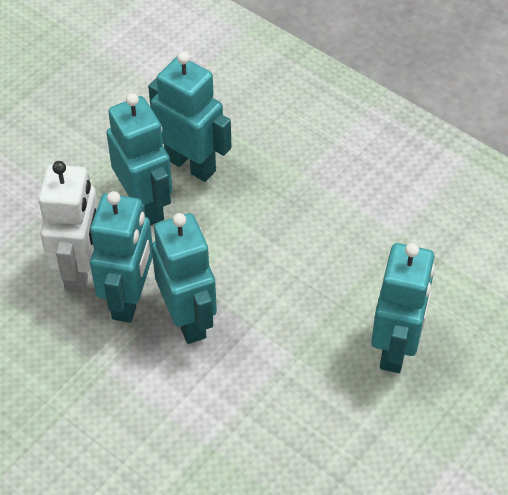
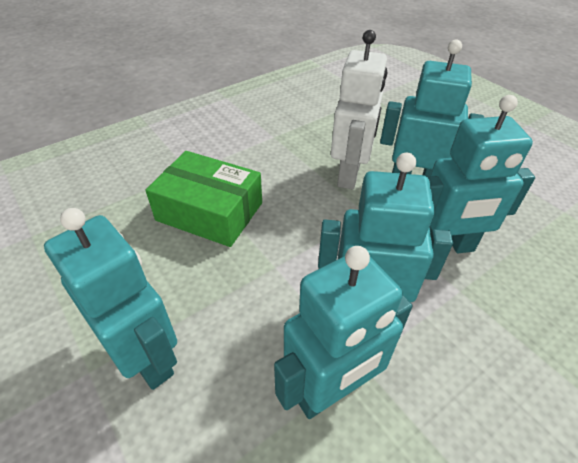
green box: none = 0 -> [145,151,262,247] = 1

